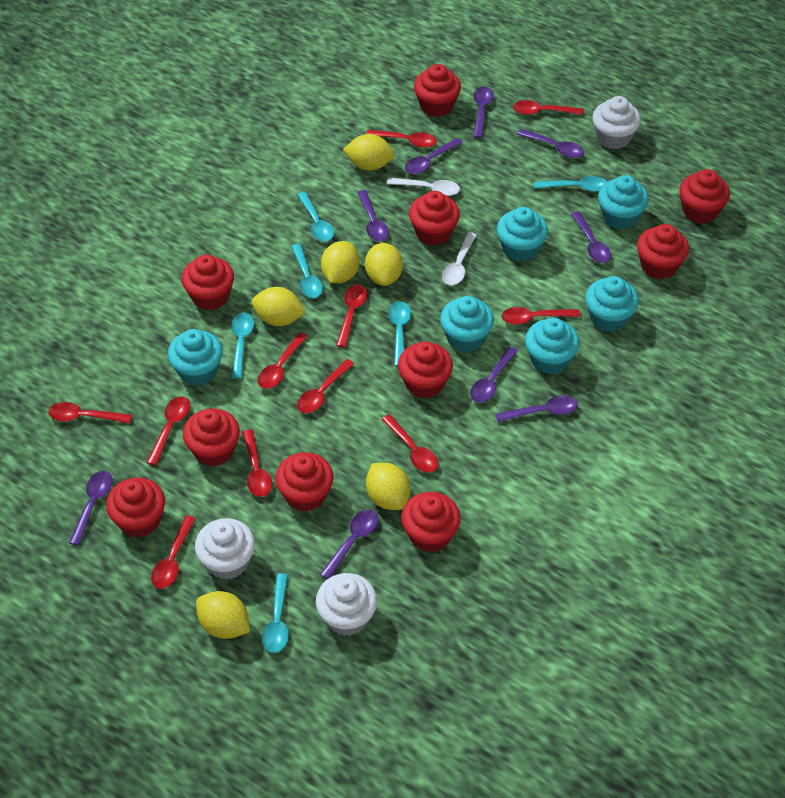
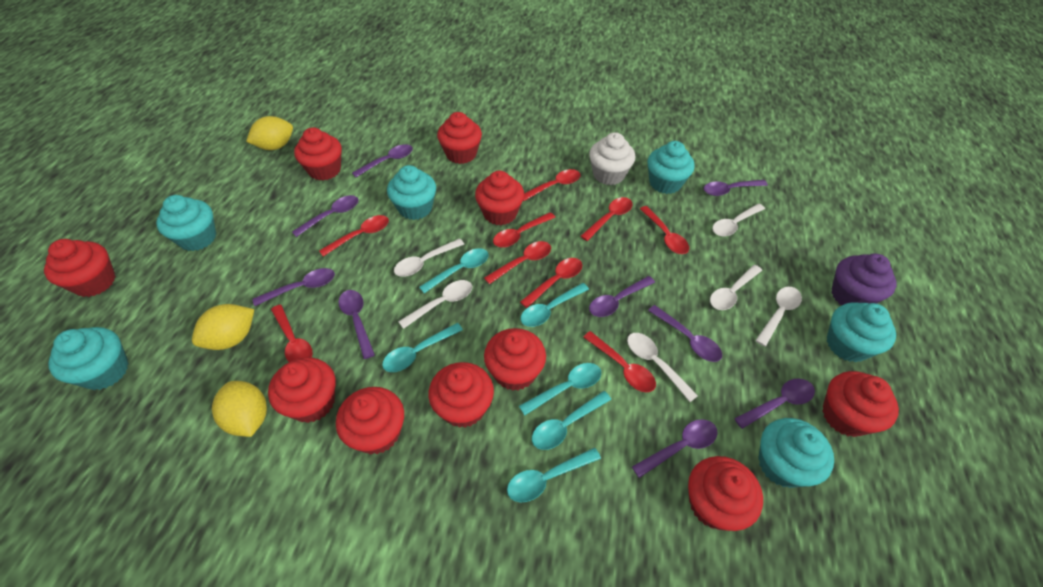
purple cupcake: none = 0 -> [831,254,896,305] = 1
red spoon: [48,402,132,424] [146,396,190,466] [151,515,196,589] [242,429,272,497] [258,332,308,389] [297,359,354,413] [336,284,367,348] [366,130,437,148] [381,414,438,473] [501,307,580,325] [513,100,584,115] = 11 -> [271,305,312,362] [319,215,389,256] [484,241,551,284] [493,212,555,247] [520,258,582,308] [523,169,580,201] [580,197,633,241] [583,331,656,392] [640,206,689,254] = 9
white cupcake: [195,518,255,580] [316,573,377,636] [592,96,641,149] = 3 -> [589,132,635,185] = 1
white spoon: [387,178,460,196] [442,232,477,285] = 2 -> [394,238,464,277] [398,280,472,329] [627,333,698,402] [710,265,762,310] [712,204,765,236] [755,287,802,347] = 6
yellow lemon: [196,591,250,639] [252,287,306,326] [321,241,360,283] [343,134,395,170] [365,243,403,286] [366,463,411,510] = 6 -> [192,304,254,350] [212,381,267,437] [246,116,293,150] = 3

